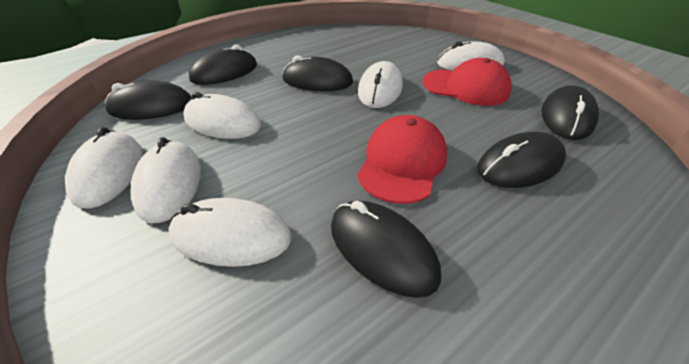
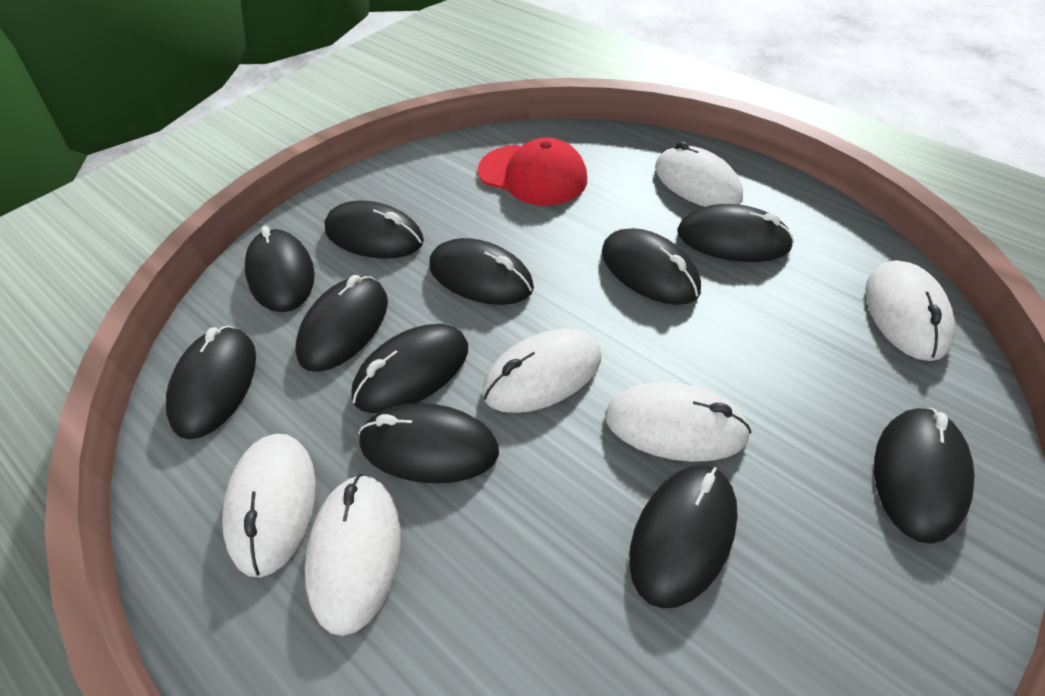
black mouse: [105,80,192,120] [189,45,257,85] [283,55,353,91] [331,201,441,298] [477,132,566,188] [541,85,599,140] = 6 -> [166,326,256,439] [245,226,315,312] [296,275,388,372] [324,200,424,259] [351,324,468,413] [359,403,499,484] [429,238,534,305] [602,228,701,305] [629,466,738,609] [677,204,794,262] [874,408,975,544] = 11
red cap: [357,115,447,204] [423,58,512,106] = 2 -> [478,138,587,206] = 1

